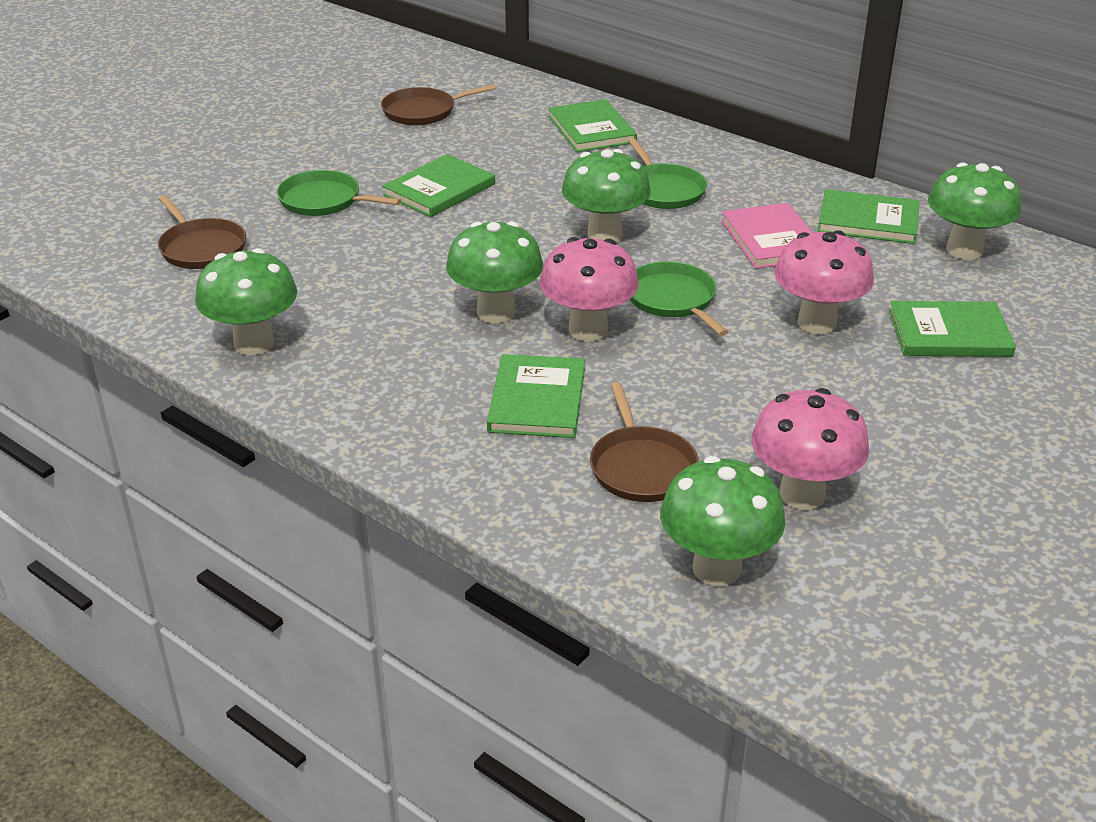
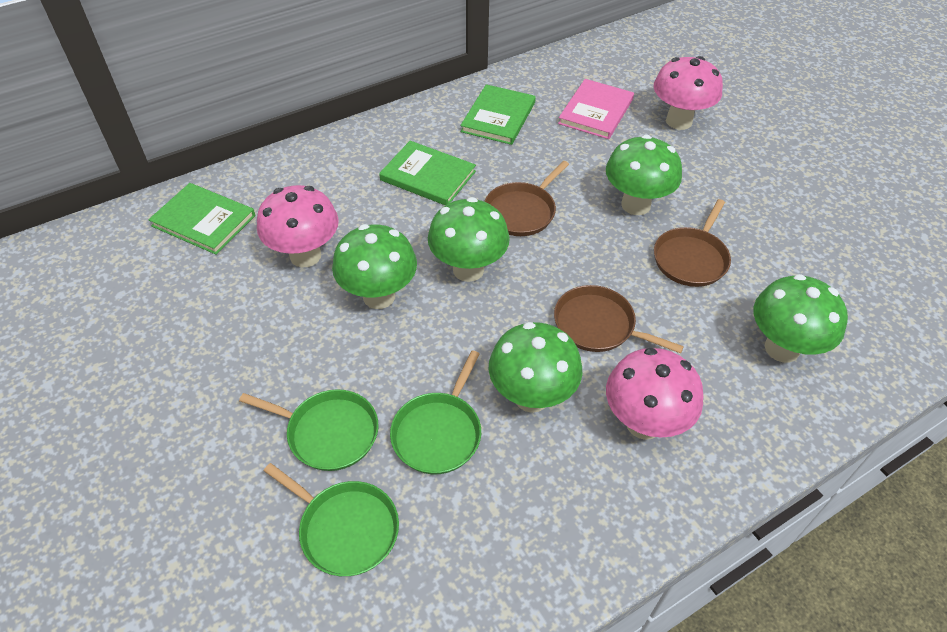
green book: [382,154,495,217] [487,354,585,438] [548,99,637,152] [818,189,919,244] [889,301,1016,357] = 5 -> [148,183,256,255] [379,141,476,205] [460,84,536,145] = 3

